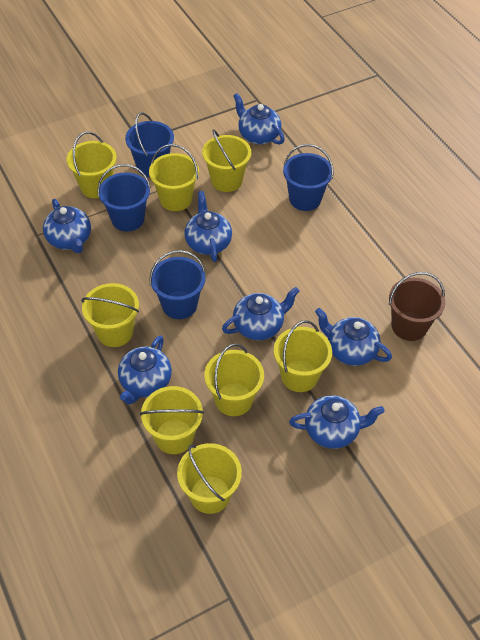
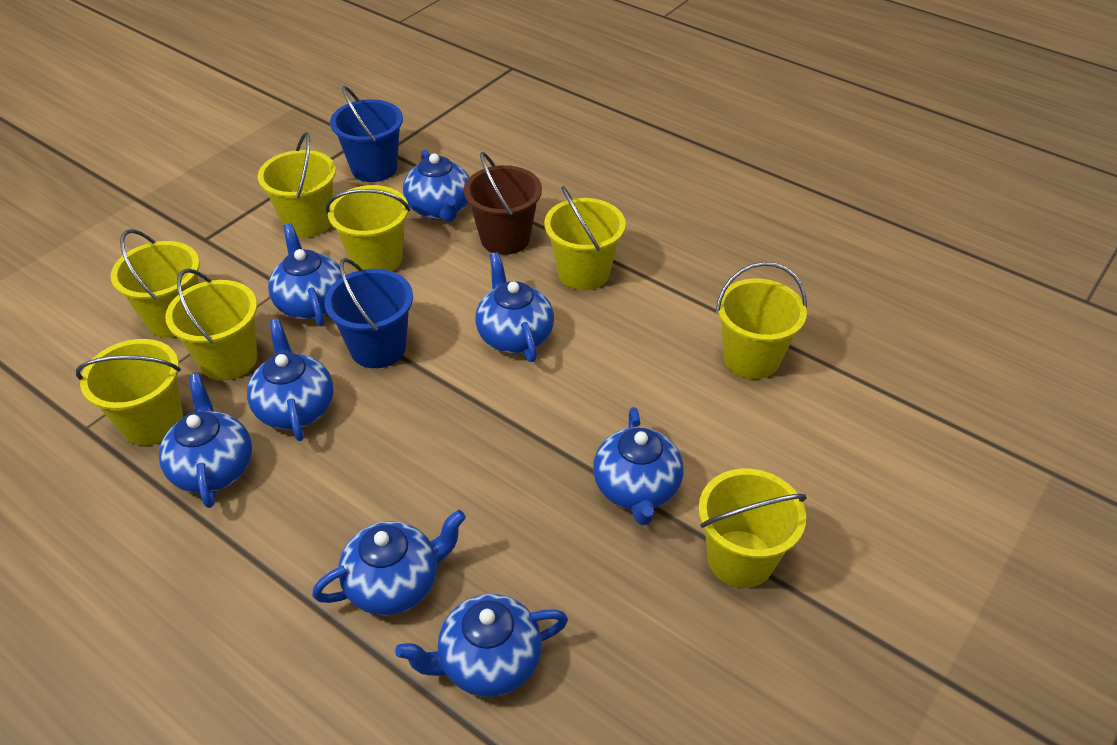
blue bucket: [97,164,151,232] [125,112,174,177] [149,250,205,319] [283,144,334,211] = 4 -> [324,258,413,368] [330,86,403,182] = 2
blue teapot: [43,199,91,253] [118,335,172,405] [184,191,232,262] [222,287,300,340] [233,93,285,145] [289,395,384,449] [315,308,392,366] = 7 -> [159,374,252,508] [247,319,334,441] [268,223,342,326] [312,510,466,615] [395,594,568,697] [403,149,469,222] [475,252,554,362] [593,407,683,525] = 8

